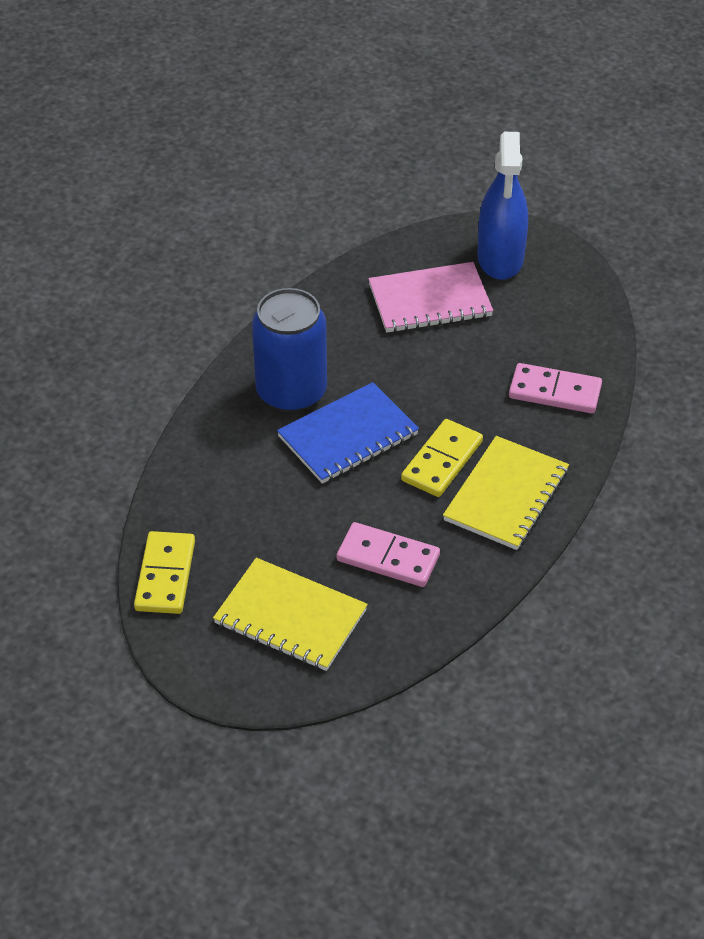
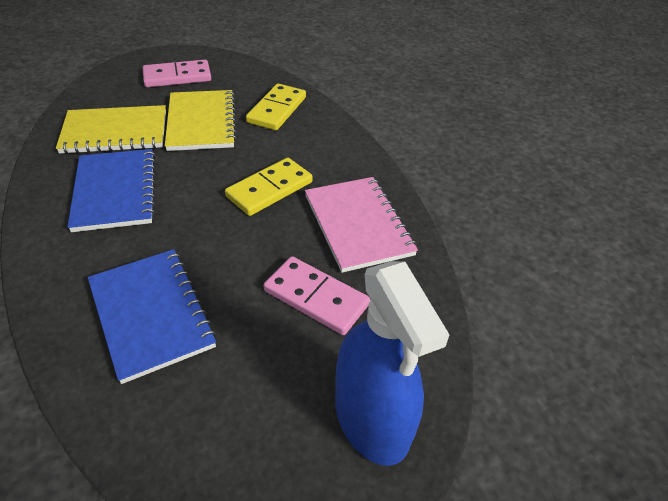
blue can: [252,288,327,413] = 1 -> none = 0
blue notebook: [277,382,419,484] = 1 -> [67,149,156,232] [88,249,217,384] = 2

